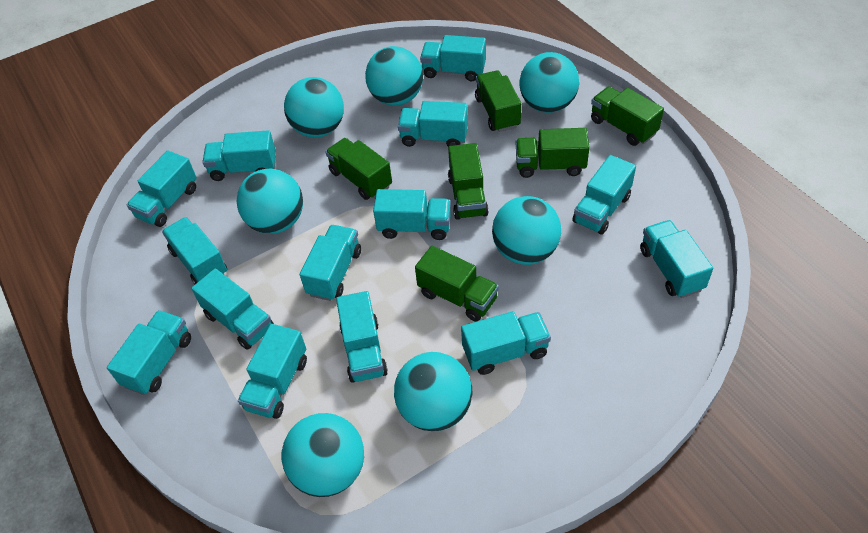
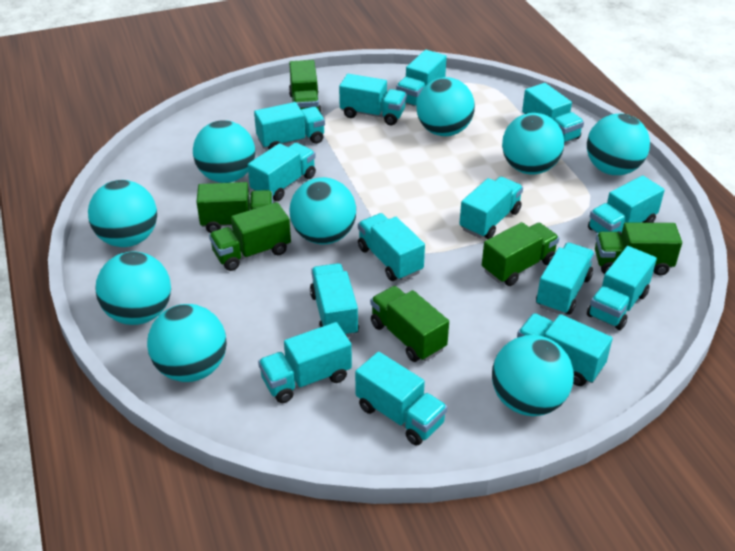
turquoise ball: [237,169,303,234] [282,413,364,497] [284,77,344,137] [365,46,423,106] [394,352,472,431] [492,196,561,265] [519,52,579,113] = 7 -> [88,180,157,247] [95,251,171,325] [147,304,227,382] [193,120,255,183] [289,177,356,244] [416,77,475,136] [492,335,574,416] [502,113,564,174] [587,114,650,175] = 9

